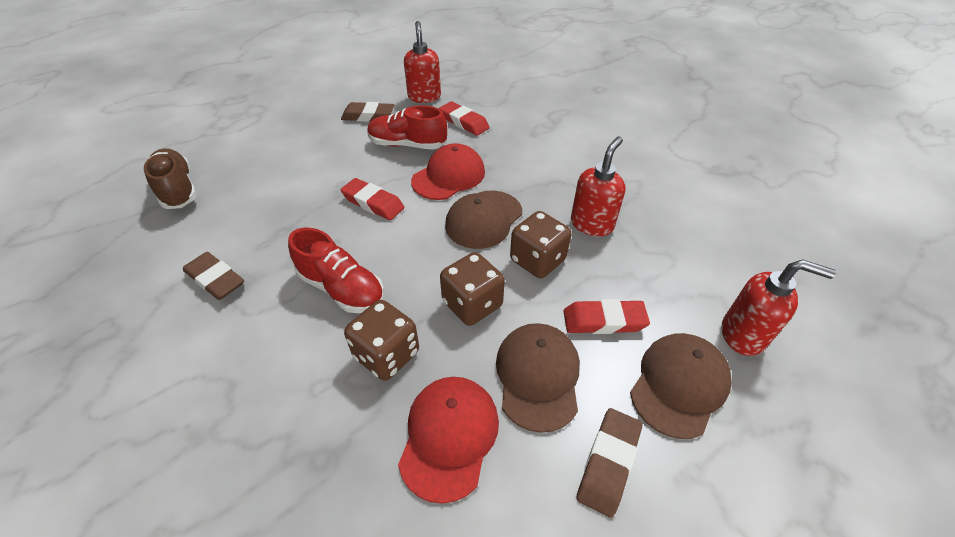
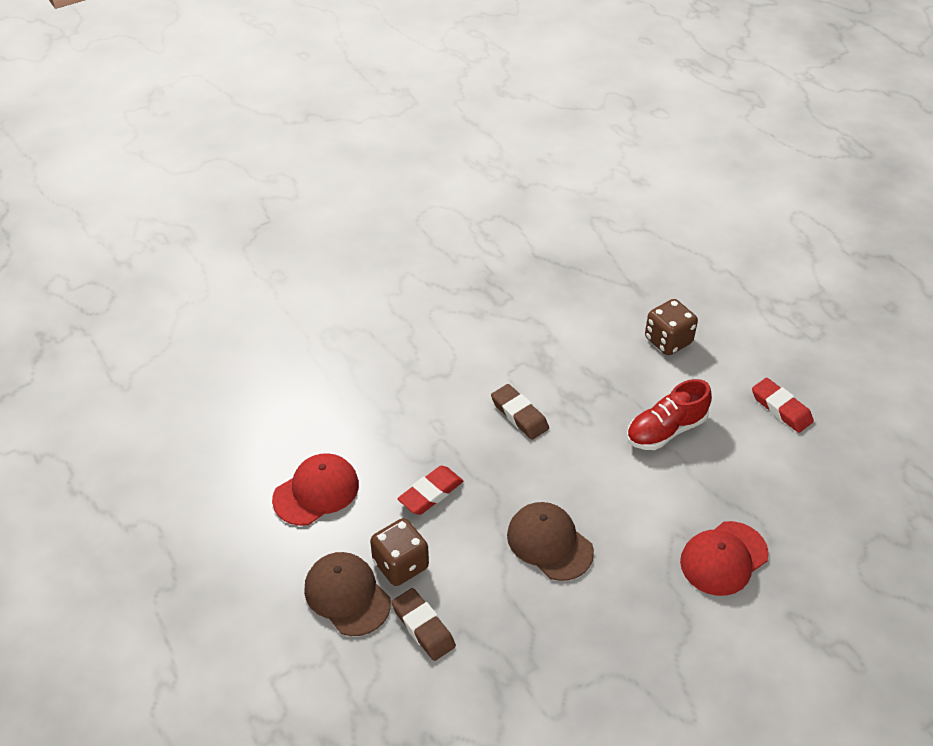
brown cap: [445,191,522,249] [496,323,580,433] [630,333,732,439] = 3 -> [304,552,391,636] [507,502,594,581] = 2
brown dice: [344,300,419,381] [440,252,505,326] [510,211,571,278] = 3 -> [370,518,429,586] [645,299,698,355] = 2
brown eraser: [183,252,244,300] [341,102,394,122] [576,408,642,518] = 3 -> [391,588,456,661] [491,384,549,440] = 2
brown shoe: [144,149,197,209] = 1 -> none = 0
red eraser: [340,178,405,220] [439,101,490,136] [564,299,650,334] = 3 -> [398,466,463,515] [752,378,814,433] = 2
red shoe: [288,228,384,313] [367,105,447,150] = 2 -> [626,379,712,450] = 1
red soap dispenser: [404,21,441,103] [571,136,626,237] [722,259,836,356] = 3 -> none = 0

